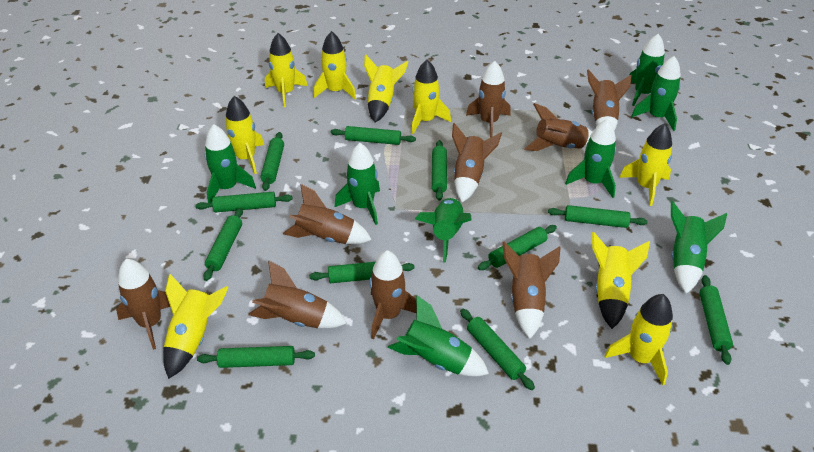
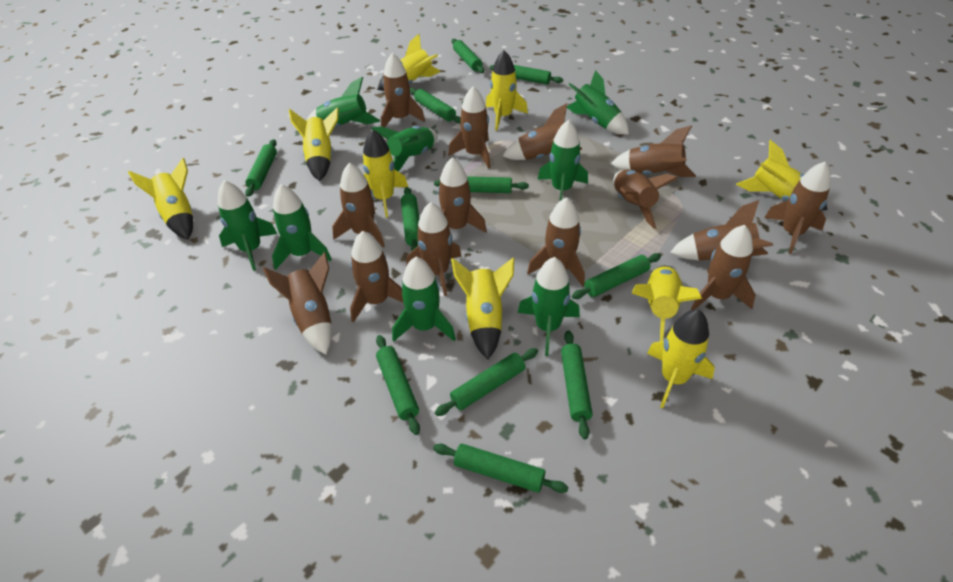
brown rocket: [116,259,170,350] [248,260,347,328] [283,184,372,244] [369,250,416,339] [452,123,502,202] [466,61,511,138] [502,242,561,339] [524,103,592,151] [587,69,632,131] = 9 -> [263,252,332,355] [332,163,385,247] [350,231,404,322] [381,53,425,127] [406,202,461,296] [438,157,487,233] [448,86,490,169] [503,103,582,160] [527,197,585,286] [611,125,696,177] [613,170,677,229] [670,200,773,260] [691,225,756,310] [764,162,831,254] = 14

